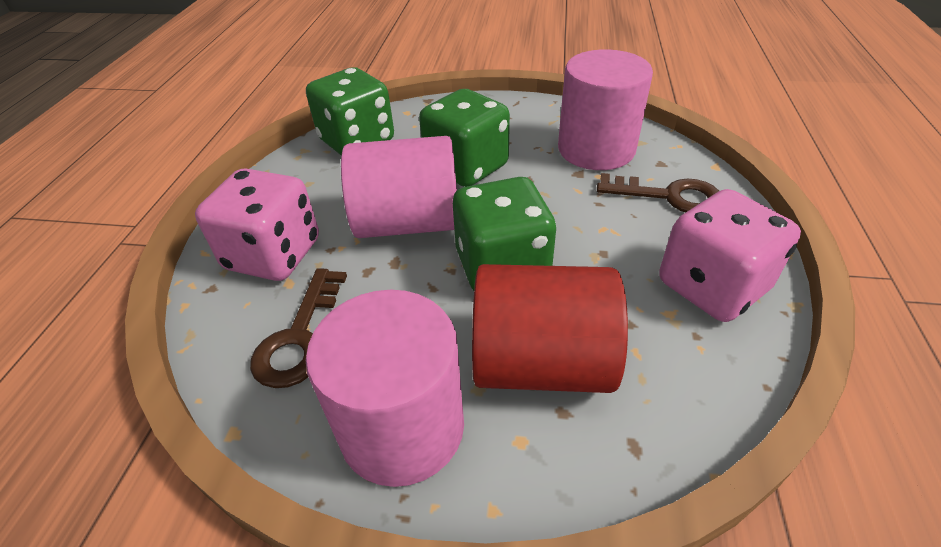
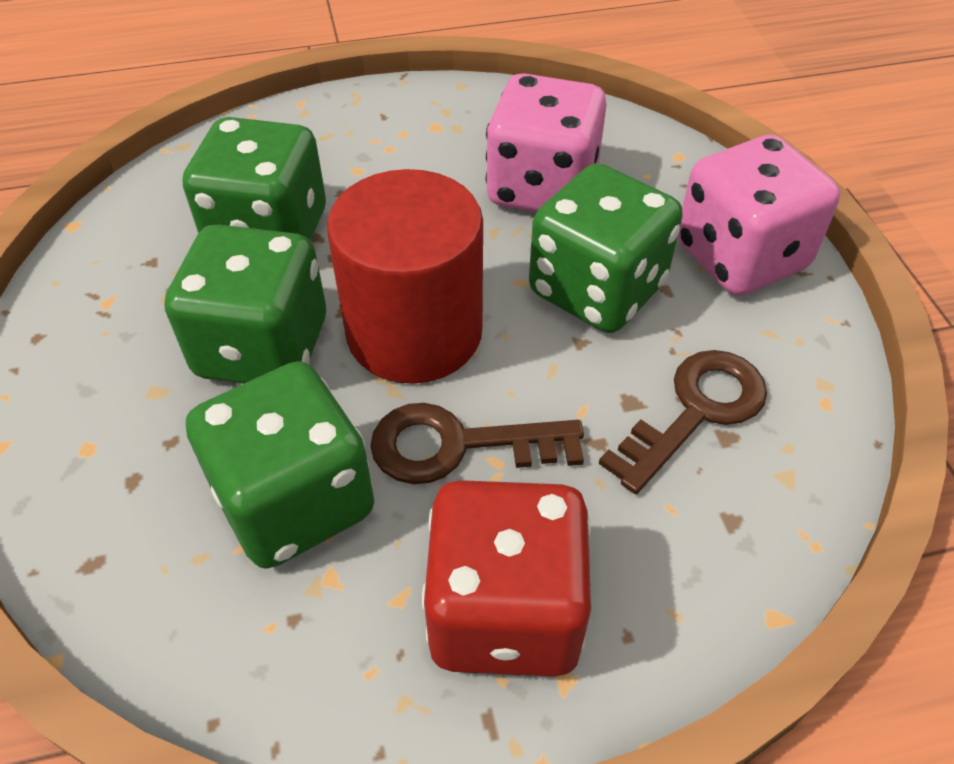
green dice: [306,67,394,156] [419,89,510,187] [453,177,556,291] = 3 -> [164,224,326,384] [183,117,326,241] [186,361,374,569] [529,163,683,333] = 4
pink cylinder: [306,290,464,487] [341,136,457,238] [558,49,653,170] = 3 -> none = 0
red dice: none = 0 -> [422,480,591,677] = 1

